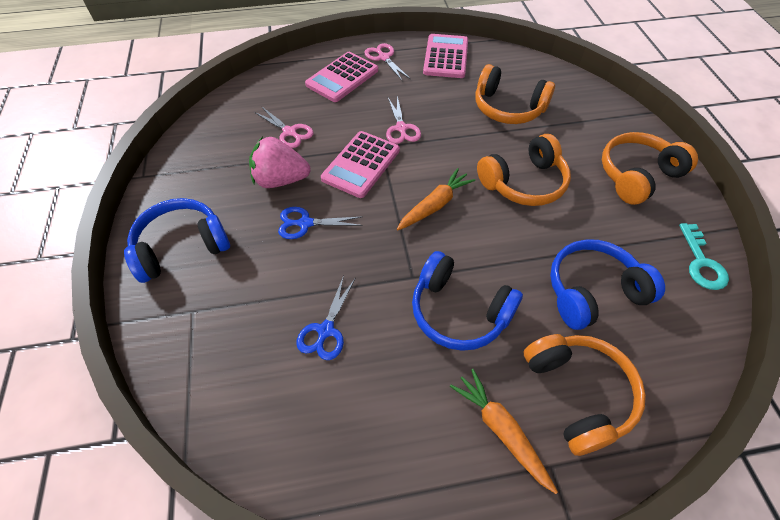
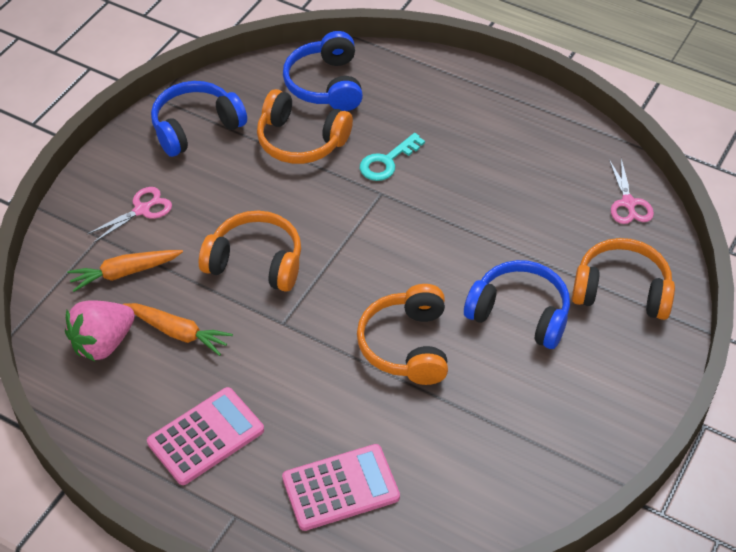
blue scissors: [278,207,363,239] [297,275,355,360] = 2 -> none = 0
pink calculator: [305,52,378,102] [321,131,400,198] [423,34,468,78] = 3 -> [147,387,264,485] [282,444,400,531] = 2
pink scissors: [254,106,313,148] [364,43,411,81] [386,96,421,144] = 3 -> [86,187,172,243] [609,158,654,224] = 2

